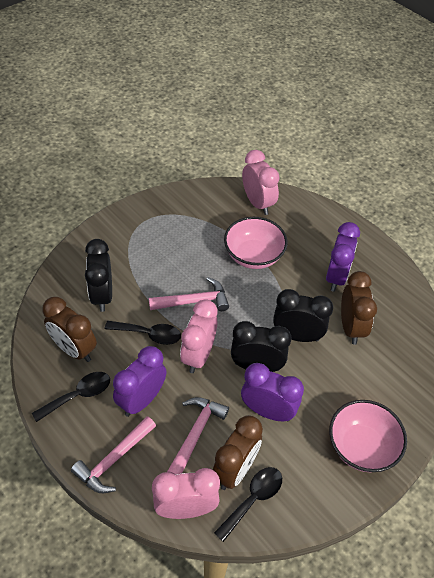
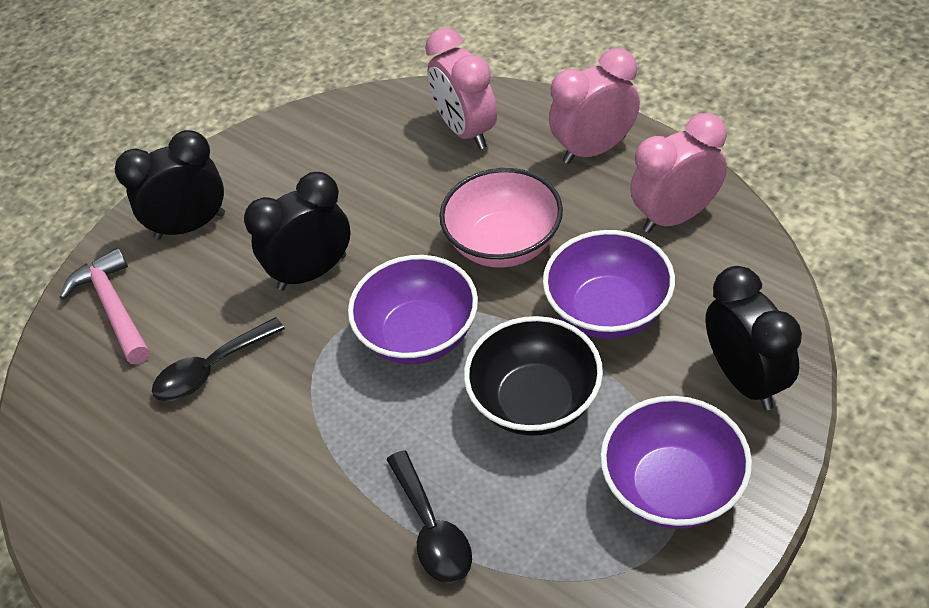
black bowl: none = 0 -> [464,316,603,436] = 1
black spoon: [32,372,110,422] [105,321,181,345] [214,467,282,542] = 3 -> [152,317,285,401] [386,450,472,583] = 2
brown clock: [42,297,97,362] [213,415,263,490] [341,271,377,345] = 3 -> none = 0
pink bowl: [224,217,288,269] [329,400,407,472] = 2 -> [439,168,563,268] = 1
pink hammer: [71,416,156,493] [149,277,229,311] [167,397,229,475] = 3 -> [59,248,149,364] = 1
purple bowl: none = 0 -> [348,255,478,364] [543,230,675,339] [600,396,752,529] = 3
purple clock: [113,346,167,417] [241,363,304,421] [326,222,360,292] = 3 -> none = 0

